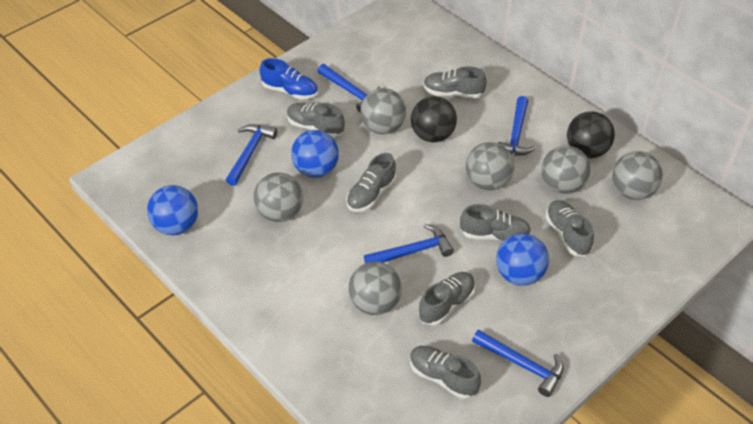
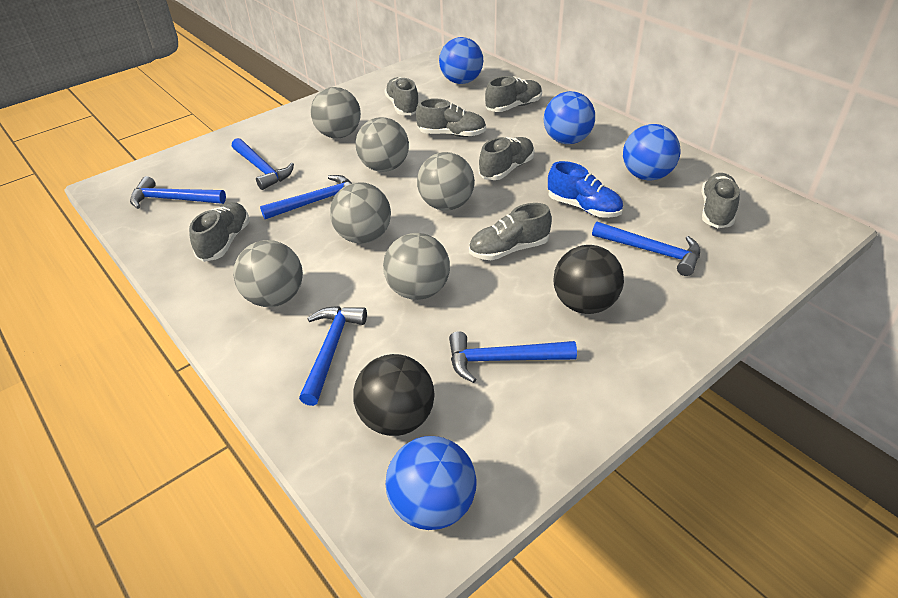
blue ball: [147,185,198,235] [291,130,339,178] [496,233,549,286] = 3 -> [386,436,477,530] [439,37,483,84] [544,91,595,144] [623,124,681,181] = 4
blue hammer: [226,124,277,186] [318,64,380,112] [364,224,454,263] [472,330,563,397] [498,96,536,156] = 5 -> [130,176,226,209] [232,138,294,190] [260,175,352,219] [299,306,367,406] [449,331,577,383] [592,221,700,276] = 6

